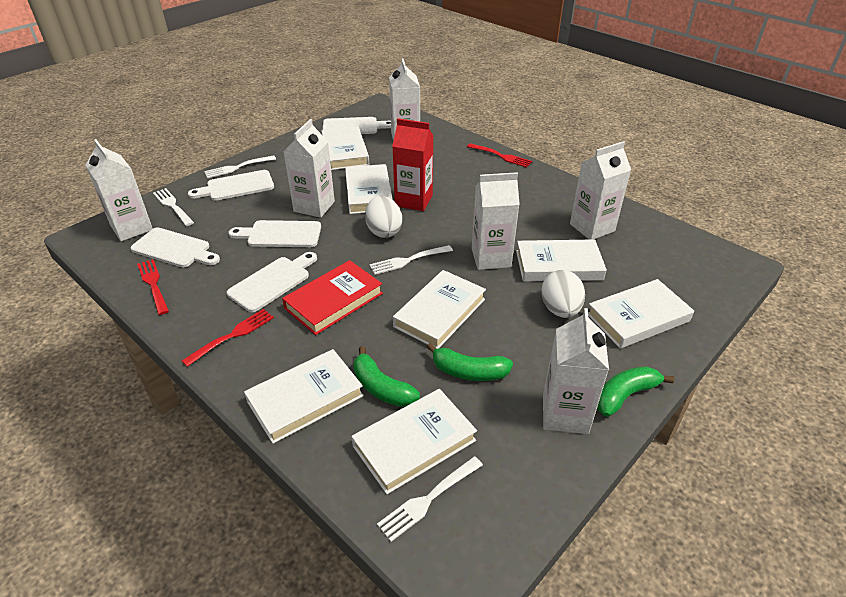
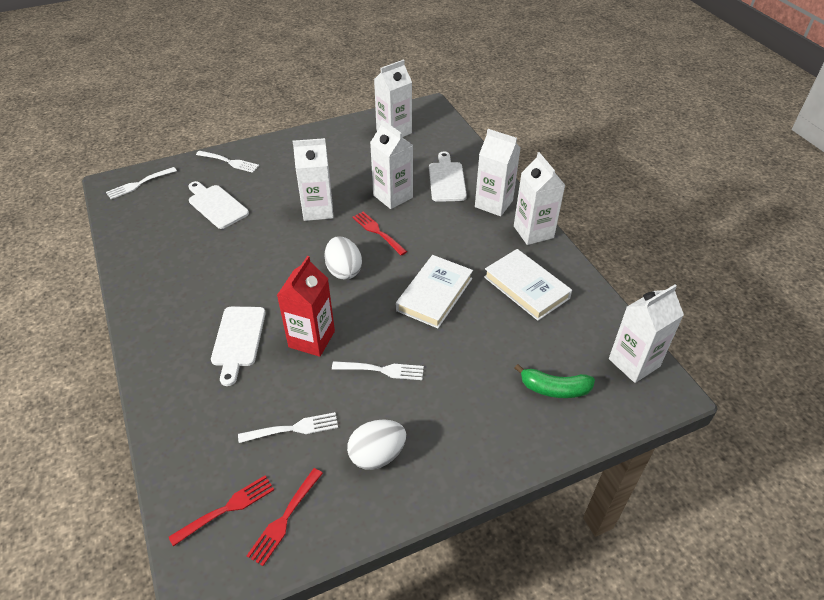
green banana: [353,346,420,407] [427,343,513,381] [597,366,674,417] = 3 -> [515,364,595,398] = 1
red book: [282,260,383,335] = 1 -> none = 0
white book: [244,349,364,444] [321,126,369,170] [345,164,393,214] [351,389,477,494] [393,270,486,349] [516,239,607,282] [588,279,694,349] = 7 -> [396,255,473,328] [484,249,572,321] = 2
white cutting board: [131,227,220,267] [188,170,274,201] [227,252,317,312] [229,220,321,247] [323,117,391,134] = 5 -> [188,181,249,229] [211,307,266,386] [429,151,467,202] = 3

